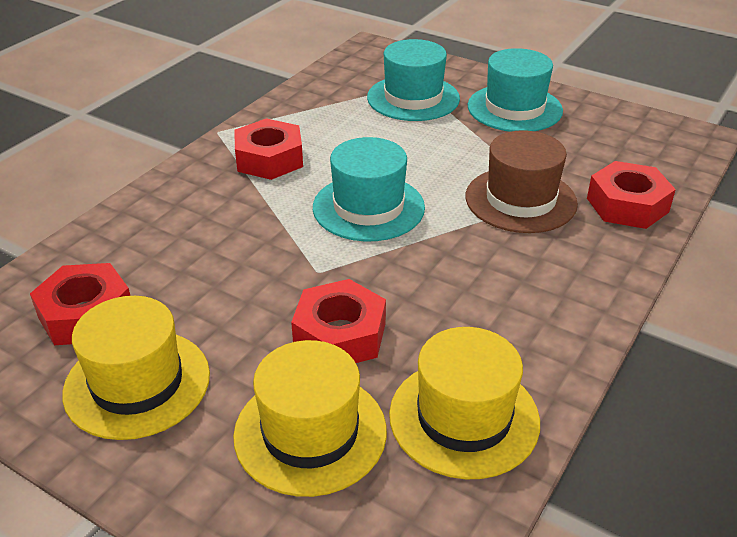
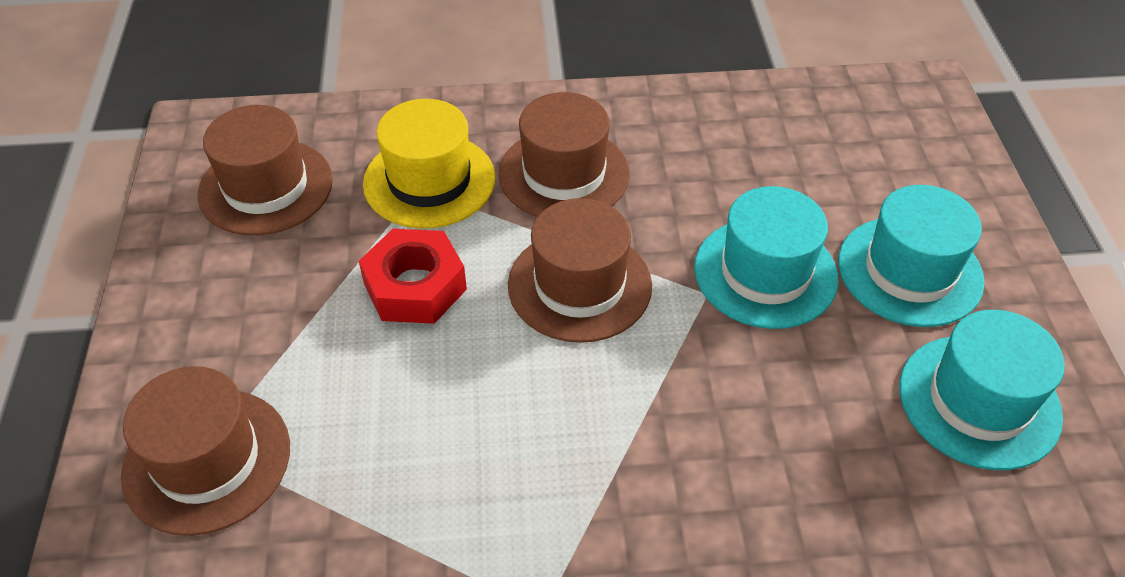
brown hat: [466,130,578,233] = 1 -> [121,366,290,536] [198,105,333,236] [499,92,630,217] [508,198,652,343] = 4
red nut: [30,263,130,345] [234,118,303,180] [291,279,386,363] [587,161,676,229] = 4 -> [359,229,467,324] = 1
yellow hat: [62,296,210,440] [233,340,387,497] [389,327,540,479] = 3 -> [363,99,495,229] = 1

